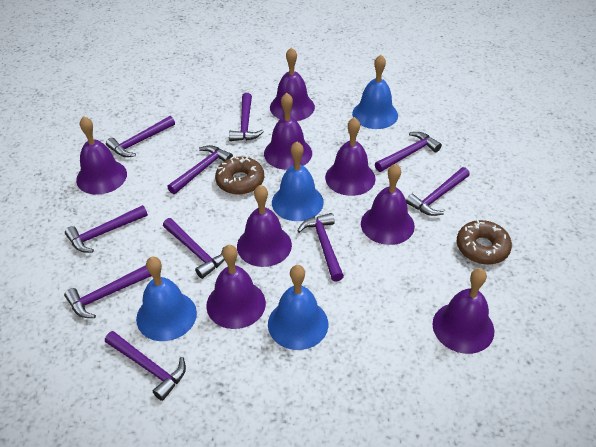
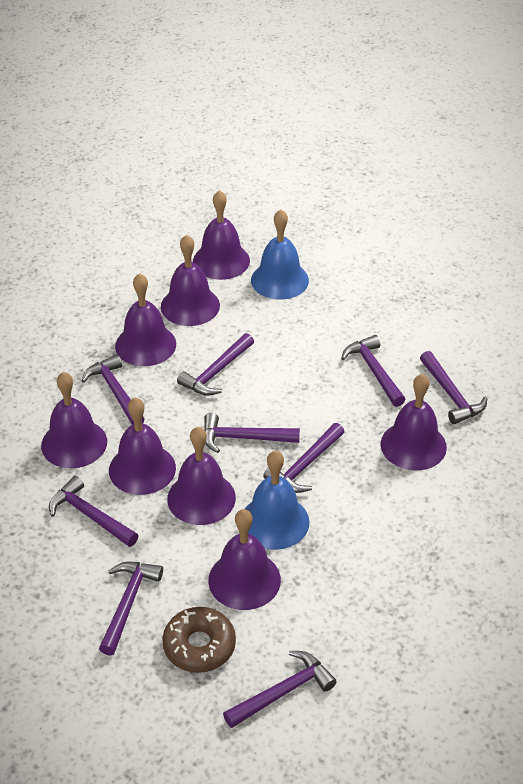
blue bell: [136,256,197,341] [268,265,328,350] [272,142,324,221] [352,55,398,129] = 4 -> [245,451,310,550] [251,209,309,300] = 2
brown donut: [215,156,264,195] [457,220,512,265] = 2 -> [162,607,236,673] = 1
purple hammer: [64,265,152,318] [65,205,148,253] [105,331,186,401] [106,116,175,157] [163,218,224,279] [167,145,233,194] [229,93,264,141] [297,213,344,282] [375,132,442,172] [406,167,470,216] = 10 -> [49,476,139,547] [82,354,144,425] [99,562,163,655] [177,333,254,396] [204,413,300,453] [223,651,337,728] [263,423,344,493] [341,335,406,407] [420,351,487,424] = 9

